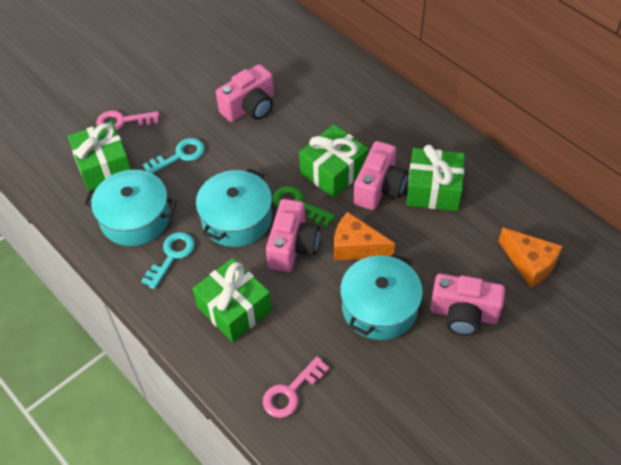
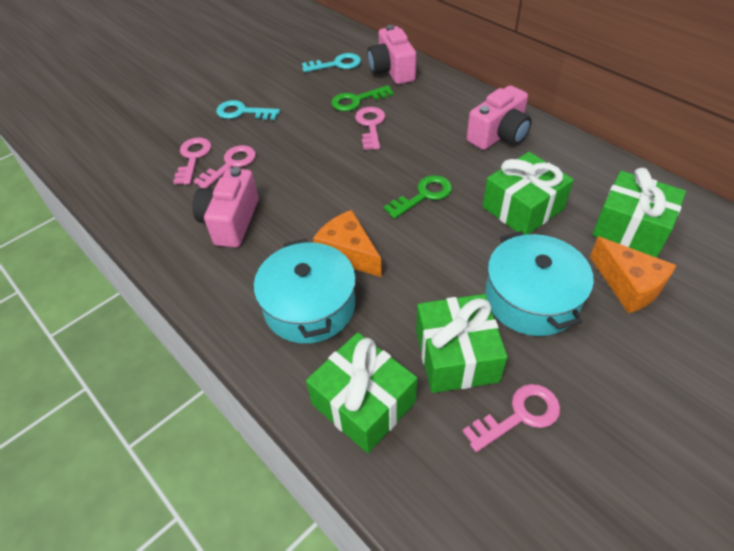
green key: [272,186,335,227] = 1 -> [331,85,394,111] [384,175,452,219] = 2
pink camera: [216,64,274,122] [266,199,320,272] [354,141,408,210] [430,274,505,336] = 4 -> [193,167,259,247] [367,25,416,84] [466,85,532,150] = 3
pink key: [96,110,159,131] [263,356,329,418] = 2 -> [173,137,211,185] [193,145,256,188] [355,107,385,150] [462,384,560,452] = 4
turquoise pot: [84,170,177,246] [196,168,272,247] [340,253,423,340] = 3 -> [254,239,356,344] [485,231,594,336] = 2

